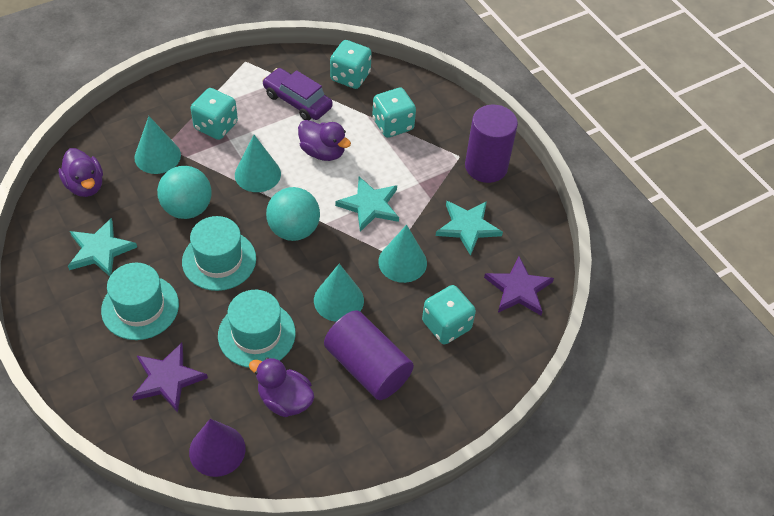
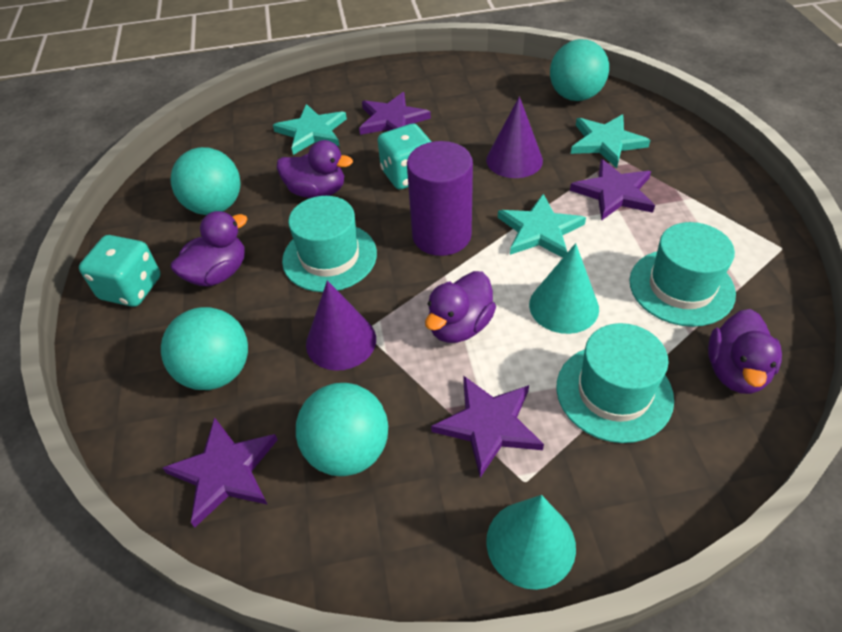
purple car: [262,68,333,120] = 1 -> none = 0
purple cone: [189,419,246,477] = 1 -> [306,280,376,371] [486,96,543,178] = 2
purple cylinder: [324,310,414,400] [465,105,518,183] = 2 -> [407,141,473,256] = 1
purple duck: [58,148,103,197] [249,358,315,417] [298,120,351,161] = 3 -> [170,211,247,287] [277,140,353,198] [425,271,496,343] [708,309,782,394] = 4
purple star: [132,343,208,413] [484,256,554,315] = 2 -> [163,417,277,528] [359,92,431,135] [431,375,544,478] [570,159,655,220] = 4
turquoise ball: [157,166,212,219] [266,187,320,241] = 2 -> [161,307,248,390] [171,147,240,215] [296,383,388,476] [550,39,609,101] = 4
turquoise cone: [134,116,181,174] [235,135,281,192] [314,264,364,322] [378,225,427,283] = 4 -> [486,495,576,590] [529,243,599,334] = 2
turquoise dice: [190,88,238,140] [330,40,372,89] [372,87,416,138] [422,285,476,344] = 4 -> [79,235,161,307] [378,124,431,190] = 2

